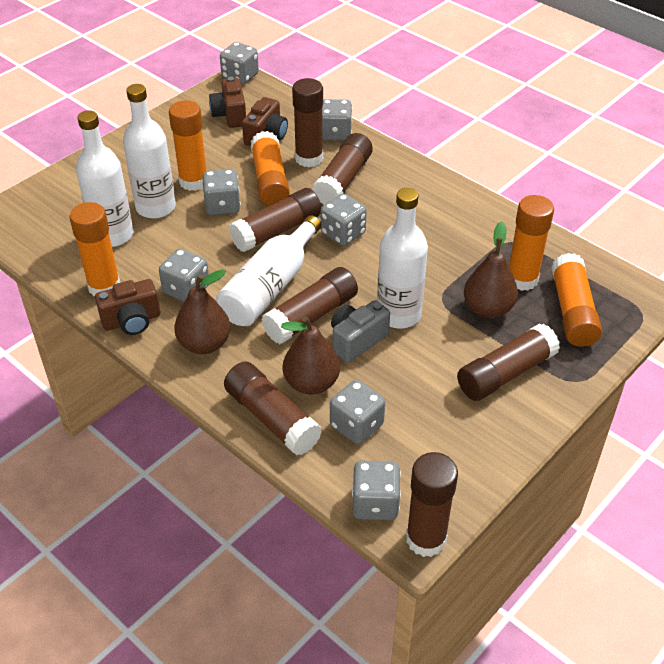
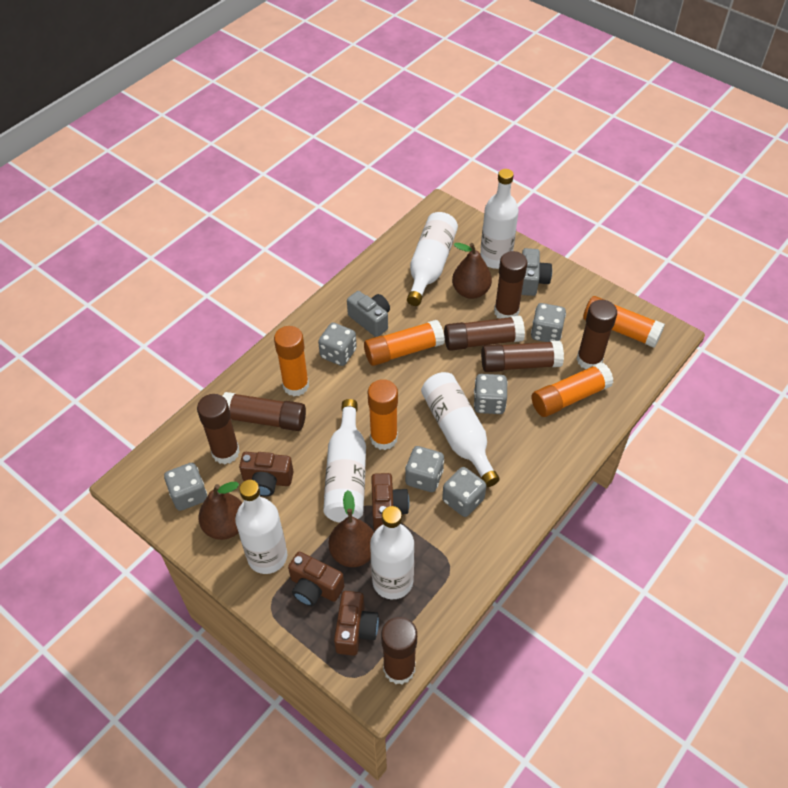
brown camera: [95,279,160,335] [209,77,246,128] [242,97,288,146] = 3 -> [239,452,293,496] [288,552,345,606] [334,591,379,656] [371,473,409,531] = 4
grey camera: [331,300,390,363] = 1 -> [347,291,390,337] [521,248,552,296] = 2
grey dice: [159,248,209,302] [202,169,241,215] [220,42,259,84] [321,194,367,246] [322,99,353,141] [330,380,385,444] [352,461,401,520] = 7 -> [164,463,207,511] [318,323,357,366] [405,446,444,492] [442,467,486,517] [474,374,508,414] [531,303,566,342] = 6
white bottle: [76,110,133,247] [123,84,176,219] [216,215,321,326] [377,188,428,328] = 4 -> [235,480,287,574] [323,399,366,523] [370,506,414,599] [407,212,458,306] [421,372,500,487] [480,169,519,269] = 6

